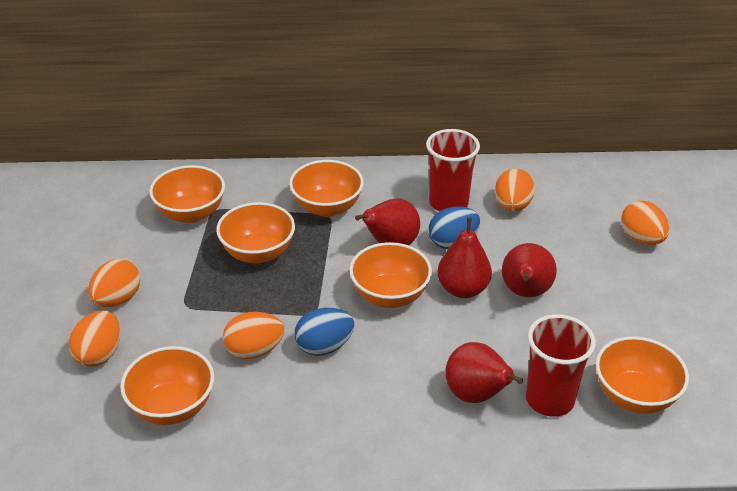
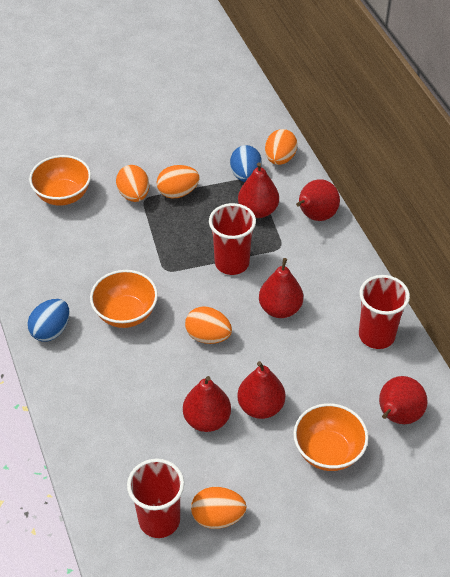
orange bowl: [120,346,214,425] [149,165,225,223] [216,202,295,263] [289,160,364,217] [349,242,432,308] [596,336,689,414] = 6 -> [29,155,91,206] [90,270,158,328] [293,403,368,471] = 3
red cup: [426,129,480,211] [526,314,596,417] = 2 -> [127,458,184,538] [209,203,256,275] [359,275,410,349] = 3
red pear: [355,198,420,245] [437,217,492,298] [445,342,523,403] [502,243,557,297] = 4 -> [183,376,231,432] [237,361,285,419] [238,163,279,218] [259,258,303,318] [296,179,340,221] [379,376,428,424] = 6

